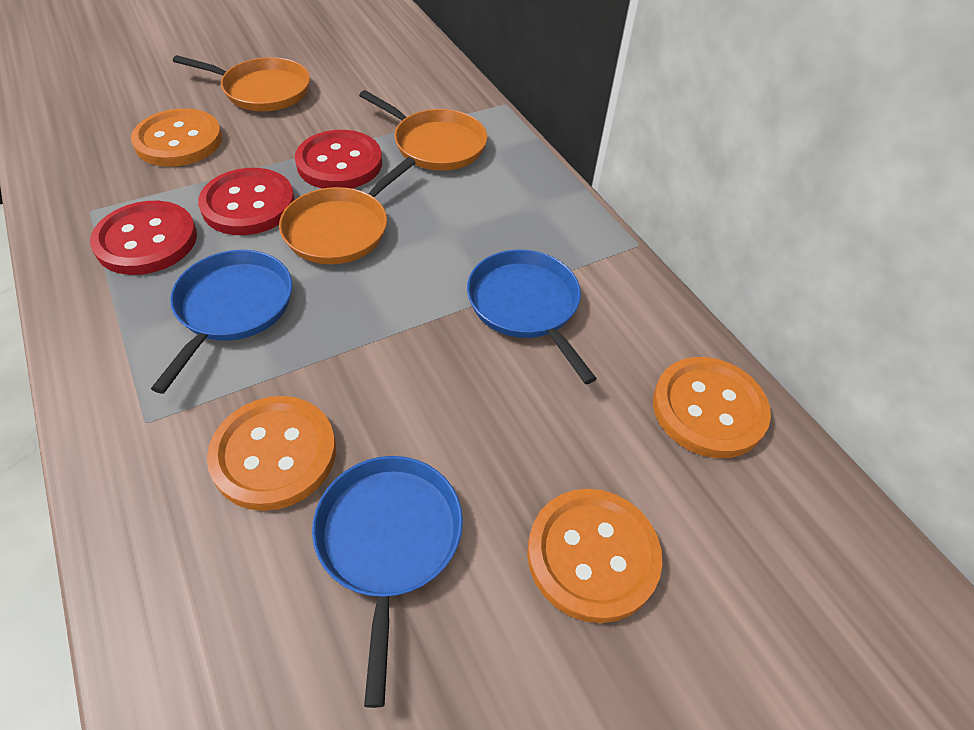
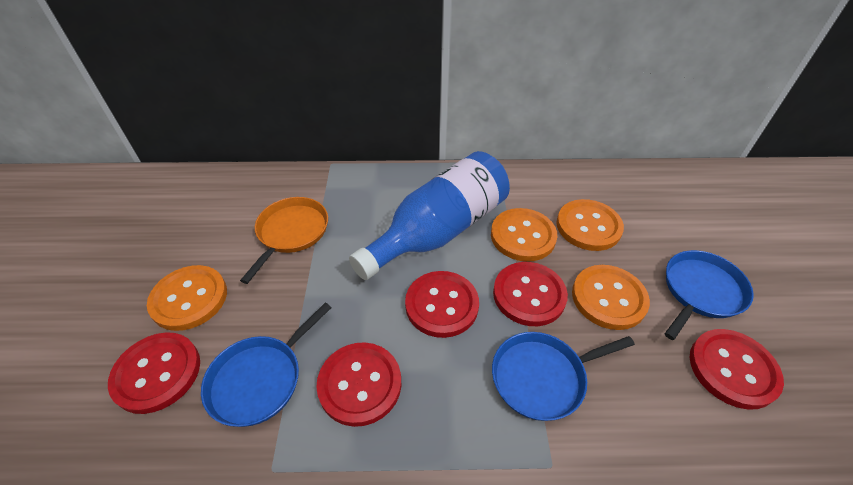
blue bottle: none = 0 -> [349,151,510,280] = 1
orange pan: [173,55,310,111] [279,157,416,264] [359,90,487,171] = 3 -> [240,197,328,284] = 1
red button: [90,201,197,275] [198,168,295,235] [295,130,382,189] = 3 -> [108,332,200,414] [316,342,401,427] [405,271,479,338] [493,262,568,326] [690,329,784,409] = 5

